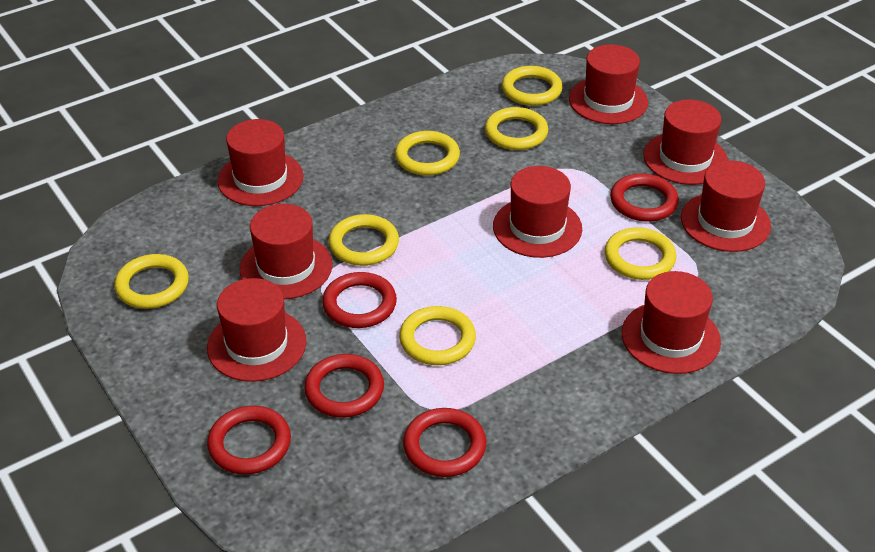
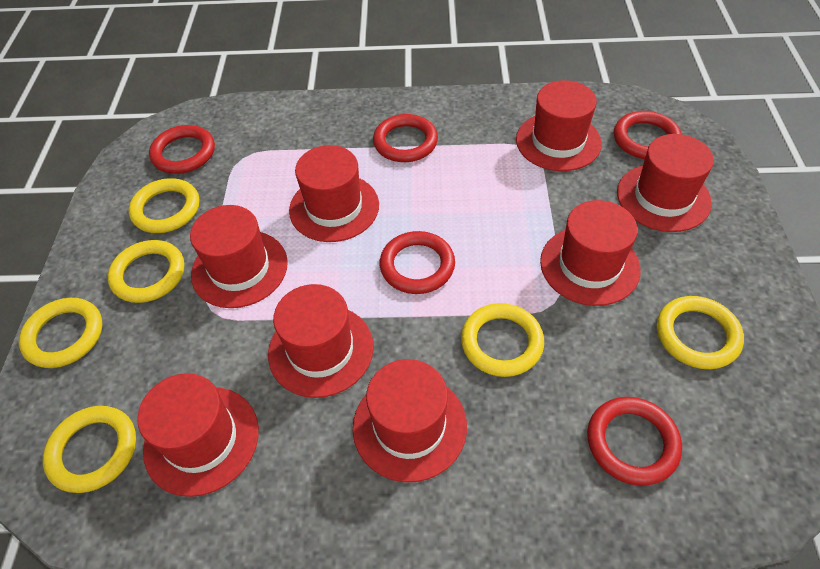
yellow ring: [114,254,189,309] [328,214,399,266] [395,131,460,176] [399,306,476,365] [485,107,548,150] [502,66,563,106] [605,227,676,280] = 7 -> [19,298,103,368] [43,406,136,493] [108,240,184,303] [128,178,199,233] [461,303,544,377] [657,296,744,369] = 6

